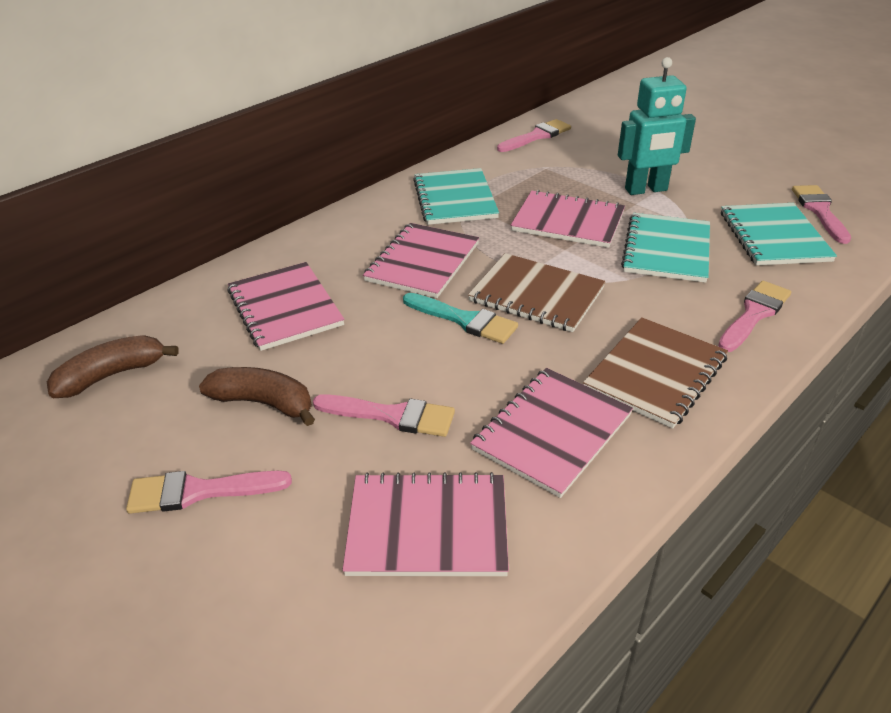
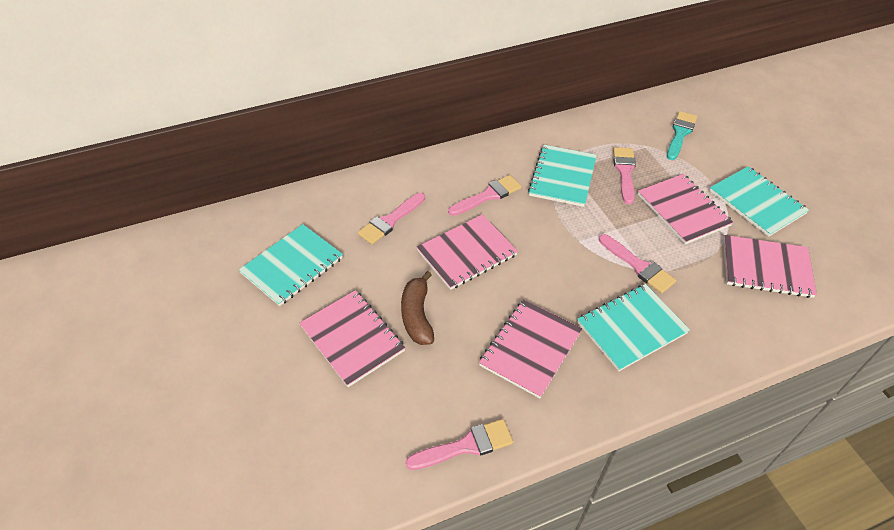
brown banana: [47,336,179,398] [199,367,315,426] = 2 -> [401,271,434,345] = 1
brown notebook: [468,253,606,332] [583,317,728,428] = 2 -> none = 0
turquoise notebook: [413,168,499,225] [621,213,710,283] [721,203,837,265] = 3 -> [239,224,343,306] [528,145,597,207] [577,284,690,371] [709,166,809,237] = 4
turquoise robot: [618,57,696,195] = 1 -> none = 0

